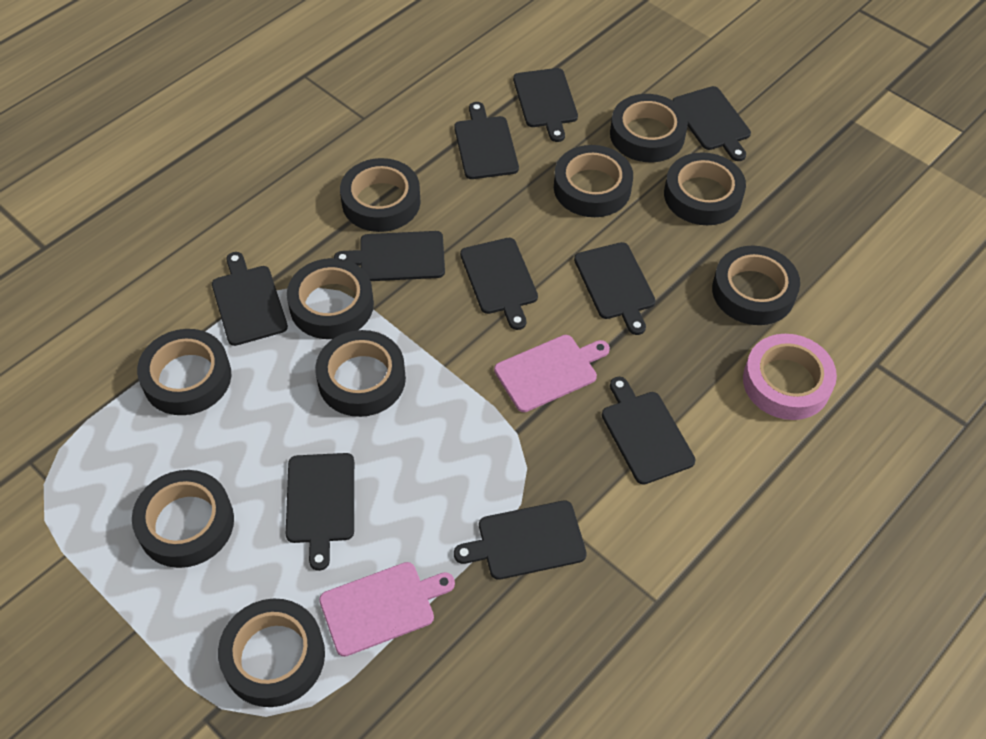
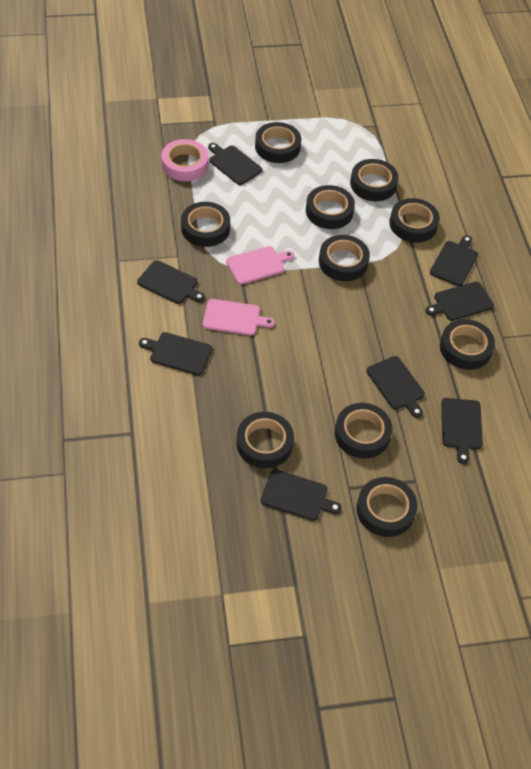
black cutting board: [212,252,288,346] [286,453,354,571] [334,231,445,281] [454,102,519,179] [454,501,587,580] [460,238,538,330] [513,68,578,142] [574,242,656,335] [602,377,696,485] [673,86,751,161] = 10 -> [137,260,205,304] [139,332,212,375] [208,143,263,185] [261,469,341,521] [366,356,425,418] [426,282,494,321] [430,235,478,286] [441,398,483,464] = 8

